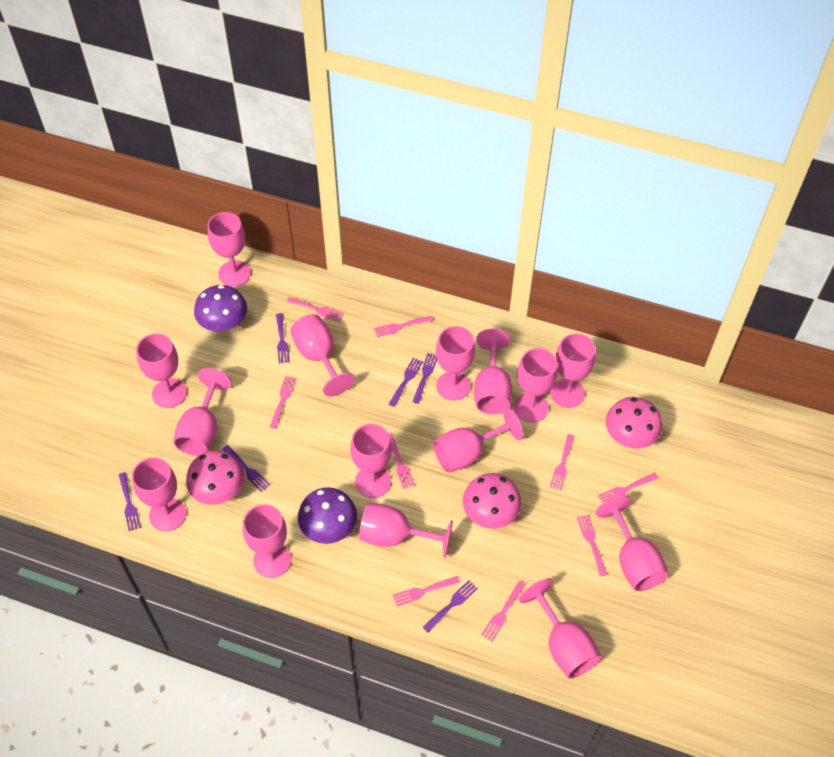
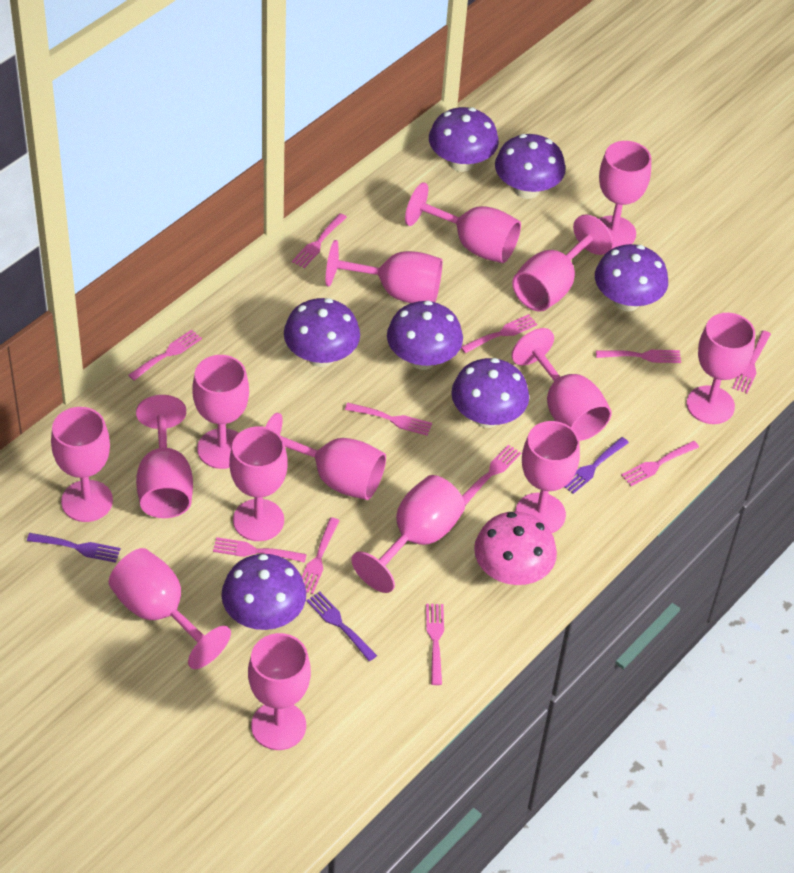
pink fork: [270,376,296,429] [287,297,343,321] [374,316,433,337] [388,433,415,489] [393,576,460,606] [481,581,525,641] [550,434,574,490] [577,515,607,576] [598,473,659,503] = 9 -> [128,329,202,381] [213,537,307,563] [292,213,347,268] [302,517,340,594] [345,403,432,436] [426,604,444,685] [461,314,537,353] [462,445,521,505] [596,350,681,363] [621,441,699,486] [732,330,771,394] = 11
pink mushroom: [186,450,245,505] [463,473,522,529] [606,397,662,449] = 3 -> [474,511,557,585] = 1
purple fork: [119,472,141,531] [222,445,270,492] [276,313,290,364] [389,357,423,407] [412,353,437,404] [423,580,478,632] = 6 -> [27,533,121,563] [306,592,377,661] [565,437,629,494] = 3
purple mushroom: [194,285,247,332] [298,487,357,544] = 2 -> [221,554,306,630] [284,298,360,367] [387,300,463,370] [429,107,499,172] [451,358,529,428] [495,134,565,199] [595,244,668,311] = 7

